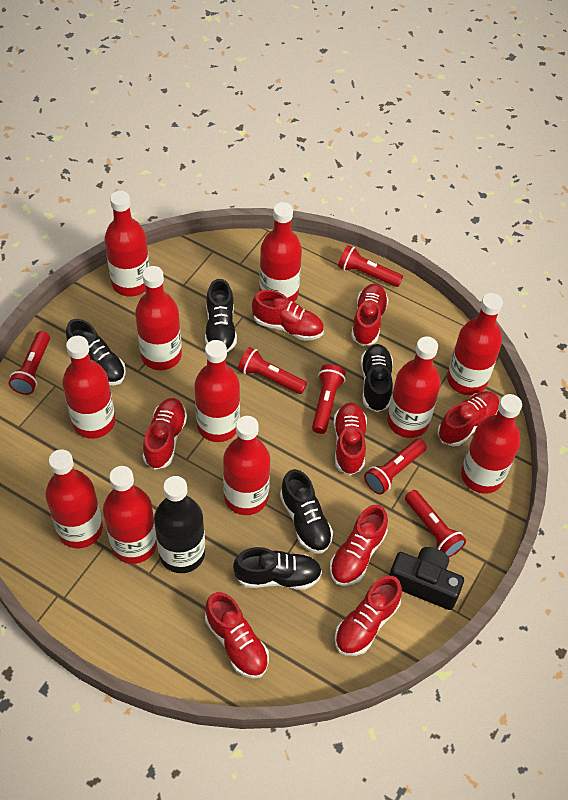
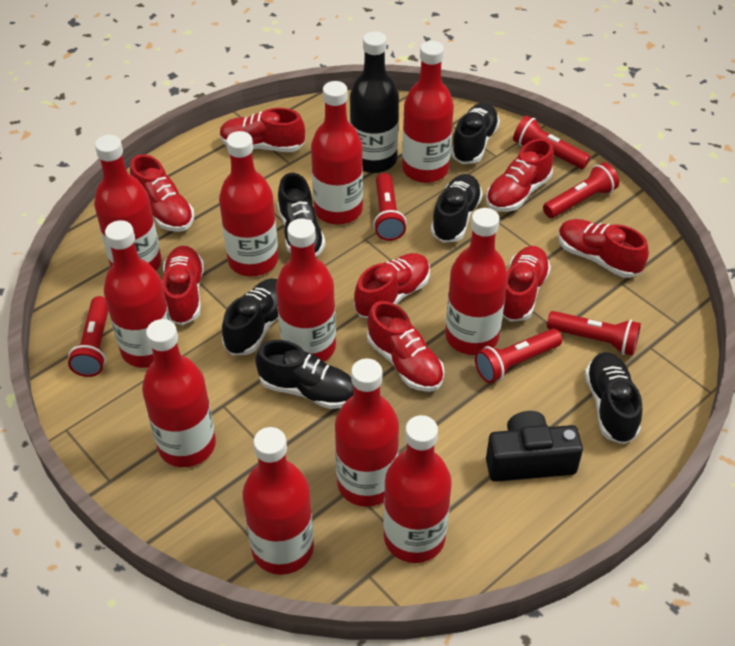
black shoe: [66,319,126,385] [205,279,237,352] [233,547,322,590] [280,469,333,554] [361,344,393,412] = 5 -> [222,278,278,355] [255,340,354,409] [277,173,325,257] [431,174,483,243] [451,103,500,164] [585,352,642,444] = 6

